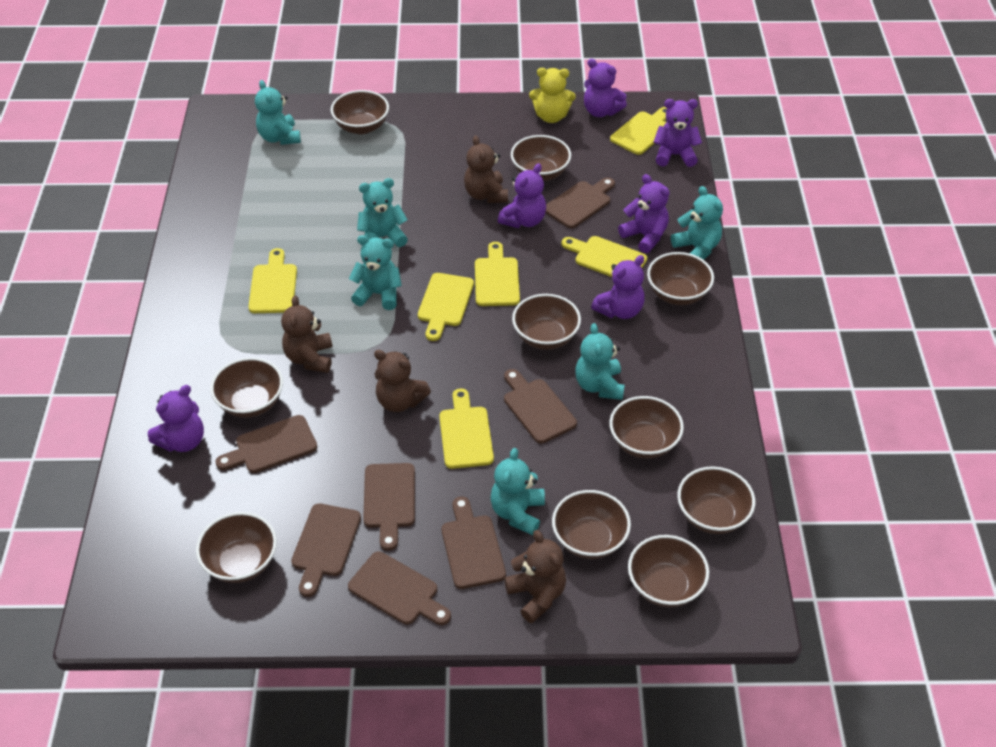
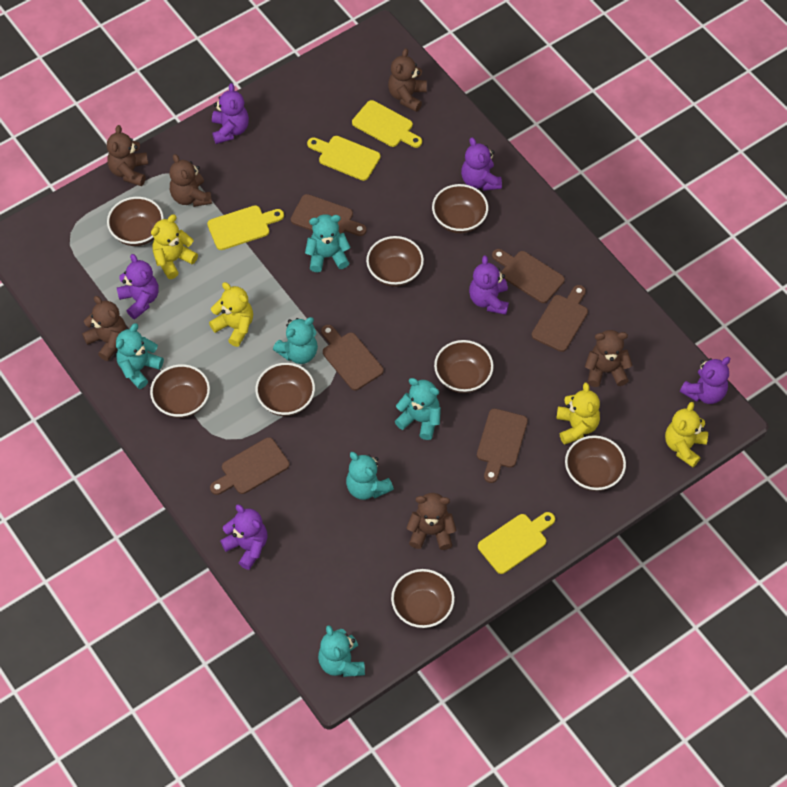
brown bowl: [196,512,277,583] [210,358,283,418] [331,90,389,134] [511,135,571,181] [512,294,581,350] [552,490,631,559] [609,396,684,459] [628,535,709,607] [647,252,714,305] [677,466,755,534] = 10 -> [107,197,164,246] [150,364,210,418] [255,363,315,416] [366,236,424,287] [391,569,455,628] [432,184,488,234] [434,340,494,393] [565,435,626,491] = 8
brown cutting board: [216,415,317,473] [291,503,361,597] [348,551,451,625] [363,463,415,551] [441,496,506,589] [504,369,577,444] [545,177,615,228] = 7 -> [210,437,289,495] [291,194,367,236] [321,325,383,390] [477,409,528,483] [492,249,565,303] [532,285,588,352] = 6
brown teddy bear: [281,295,332,373] [374,350,431,412] [464,135,508,203] [504,530,566,623] = 4 -> [82,296,126,361] [107,125,148,186] [169,154,212,207] [388,48,427,112] [407,493,456,550] [585,330,633,387] = 6
yellow cutting board: [248,248,297,313] [418,273,474,341] [439,388,494,469] [475,242,520,306] [561,236,647,277] [610,107,667,155] = 6 -> [207,205,284,250] [307,136,381,181] [352,100,422,148] [478,512,555,574] = 4
yellow teddy bear: [529,68,576,123] = 1 -> [151,214,198,279] [209,282,253,347] [556,382,600,445] [665,402,708,467] = 4

